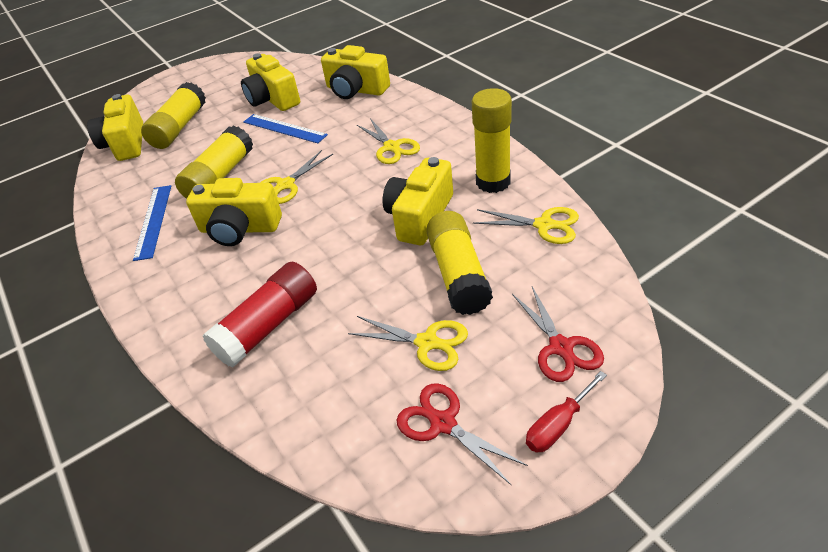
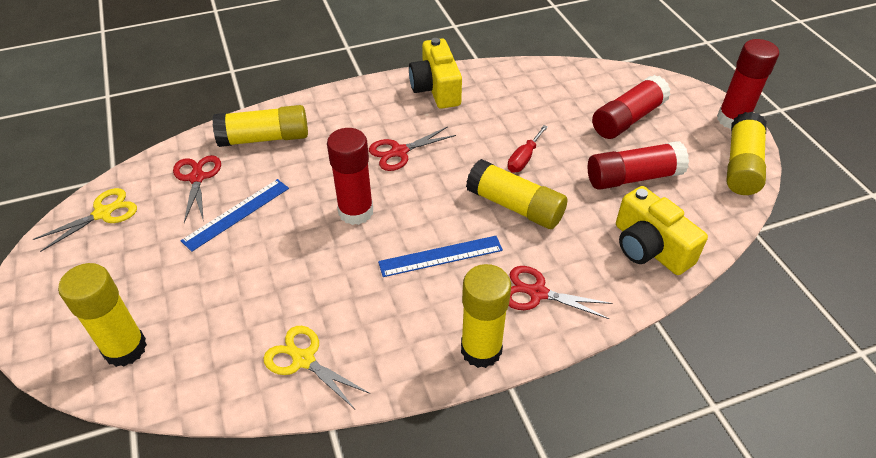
red glue stick: [203,262,317,368] = 1 -> [327,128,373,225] [588,141,689,190] [592,75,671,139] [717,39,779,129] = 4
red scissors: [397,383,528,486] [512,287,604,382] = 2 -> [173,155,221,223] [369,127,456,171] [509,266,612,319] = 3
yellow camera: [87,94,143,161] [186,178,282,246] [241,53,300,111] [321,45,390,99] [382,157,453,245] = 5 -> [409,38,462,109] [616,186,708,275] = 2
yellow glue stick: [141,82,206,149] [175,126,253,199] [426,211,493,315] [472,88,512,193] = 4 -> [58,263,147,367] [212,105,308,147] [461,264,511,368] [466,159,567,229] [727,112,766,195] = 5
yellow scissors: [260,150,333,204] [348,316,468,371] [357,118,420,164] [473,207,579,244] = 4 -> [32,188,137,252] [264,326,370,409] = 2

